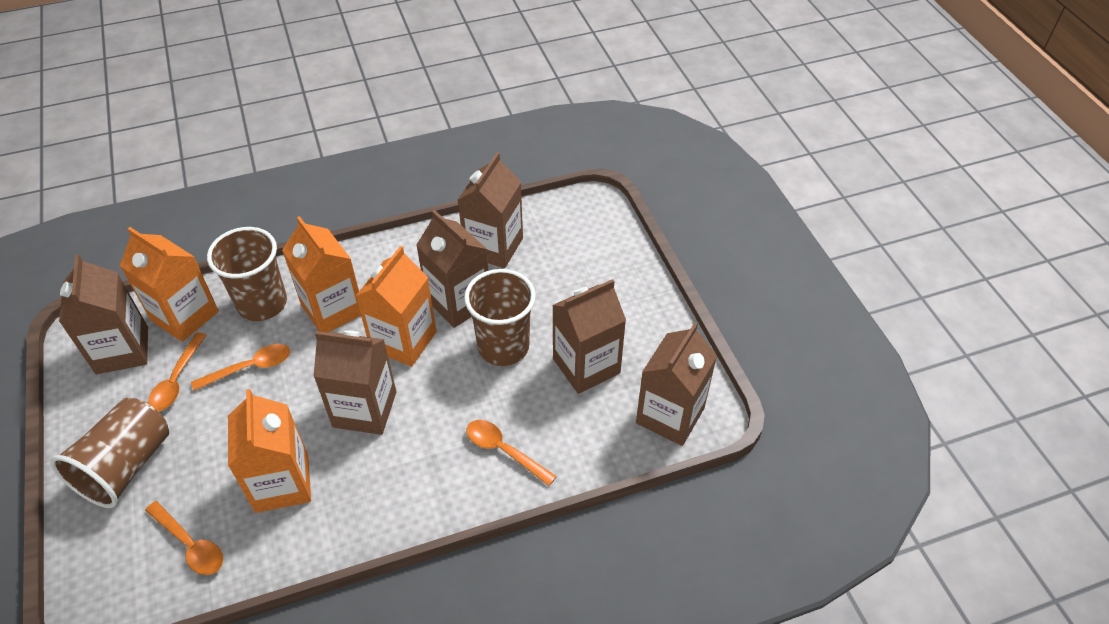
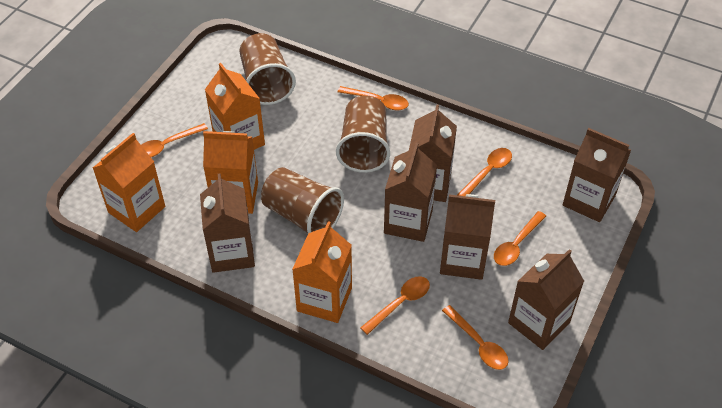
orange spoon: [145,501,223,575] [148,332,206,411] [191,344,290,391] [466,420,557,486] = 4 -> [141,123,208,157] [338,86,409,110] [360,276,430,335] [442,305,509,370] [457,148,512,196] [494,211,546,266] = 6

